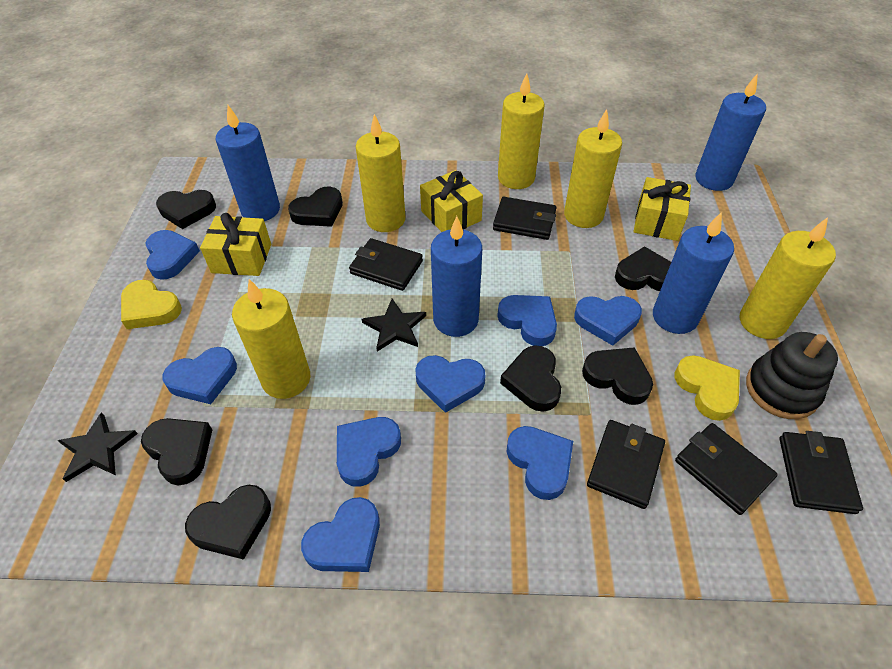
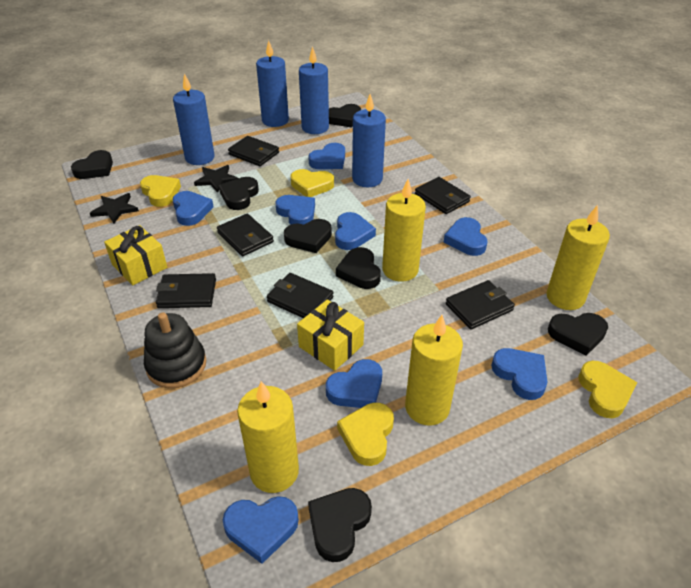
black wallet: [349,238,423,291] [493,197,557,240] [587,420,665,509] [675,423,778,515] [779,431,863,514] = 5 -> [156,273,216,308] [217,214,274,256] [228,136,279,166] [267,273,334,318] [415,177,471,214] [446,280,515,329] = 6
yellow candle: [232,279,310,399] [356,114,406,232] [498,73,545,189] [564,109,622,228] [740,217,836,339] = 5 -> [237,381,299,493] [382,179,426,282] [405,315,463,425] [547,205,610,310] = 4
yellow gift: [200,213,271,276] [420,170,483,232] [634,177,691,241] = 3 -> [104,225,167,285] [297,300,364,371] = 2
yellow heart: [121,280,182,329] [674,355,740,421] = 2 -> [140,175,181,207] [291,169,334,197] [337,403,394,466] [578,361,638,418] = 4

